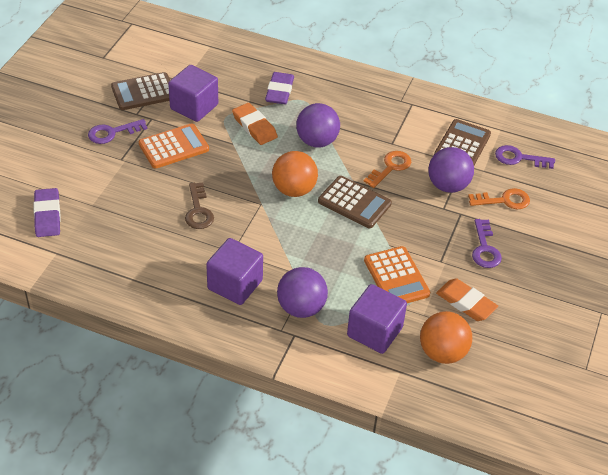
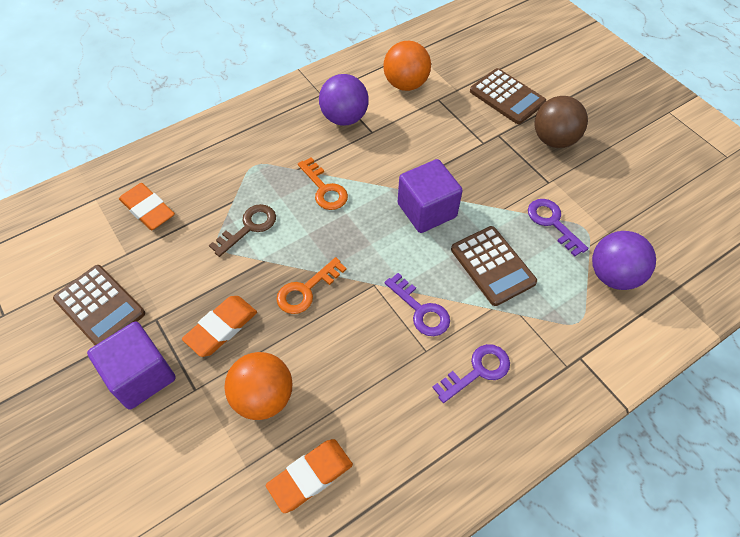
brown ball: none = 0 -> [535,96,588,148] = 1
orange calculator: [139,123,209,169] [364,246,430,303] = 2 -> none = 0
orange eraser: [232,103,278,145] [436,278,498,321] = 2 -> [119,183,175,230] [182,296,257,357] [266,439,353,513] = 3
purple ball: [277,267,328,318] [296,103,340,148] [428,147,474,193] = 3 -> [319,74,368,126] [592,231,656,290] = 2
purple cube: [168,65,218,122] [206,238,263,305] [347,284,407,354] = 3 -> [87,321,176,410] [398,159,463,233] = 2
purple eraser: [34,188,61,237] [265,72,294,104] = 2 -> none = 0

